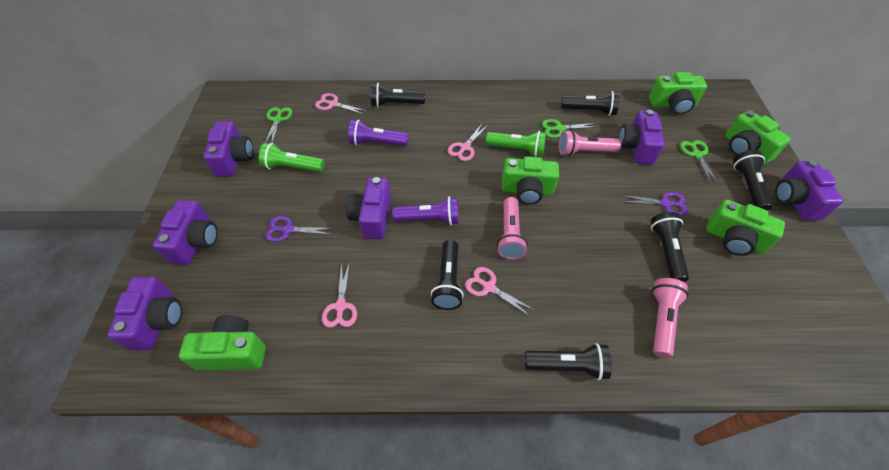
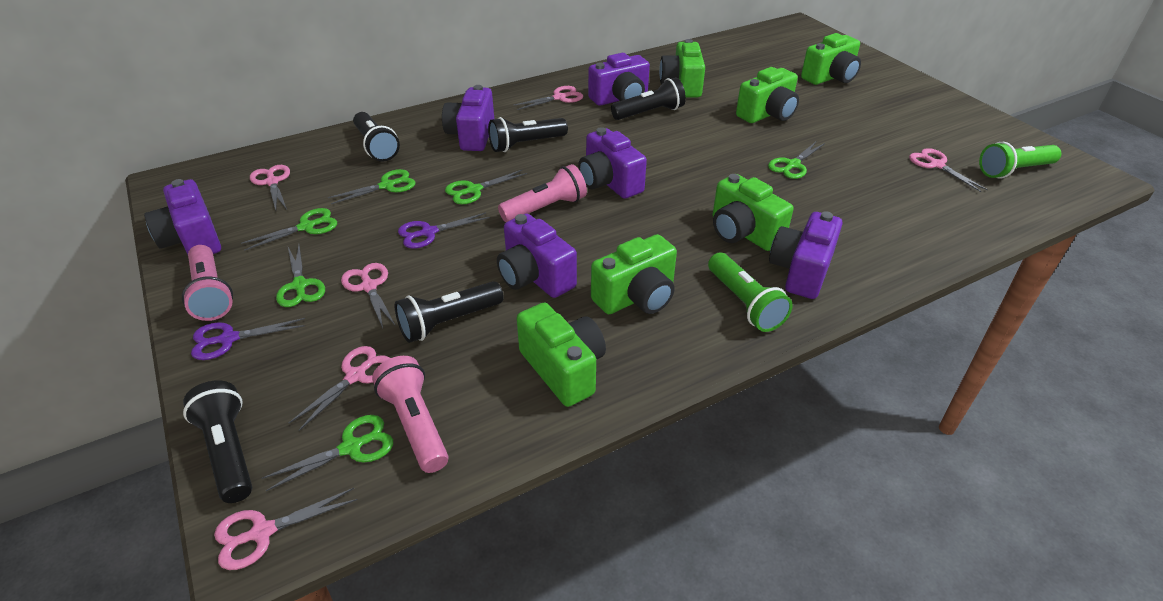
black flashlight: [371,83,425,107] [431,240,464,310] [525,343,612,380] [561,91,620,116] [651,212,689,282] [733,150,773,211] = 6 -> [183,381,252,503] [353,112,400,162] [395,281,504,343] [488,117,568,152] [611,77,686,120] = 5
green camera: [179,315,266,371] [502,156,559,205] [649,72,707,115] [706,200,785,256] [725,110,791,165] = 5 -> [516,303,606,407] [591,234,677,314] [659,39,705,97] [713,174,793,251] [736,67,799,123] [801,33,861,85] = 6
green scissors: [265,107,292,143] [542,119,596,138] [680,140,719,184] = 3 -> [241,208,337,251] [262,415,393,491] [276,245,325,307] [328,169,415,204] [445,170,527,204] [768,142,825,179] = 6
pink scissors: [315,93,367,114] [322,262,357,328] [448,124,488,161] [465,267,534,317] = 4 -> [214,488,358,570] [250,165,290,210] [289,346,390,431] [341,263,396,328] [514,86,583,110] [909,148,988,192] = 6
purple flashlight: [348,119,408,146] [392,196,459,225] = 2 -> none = 0

